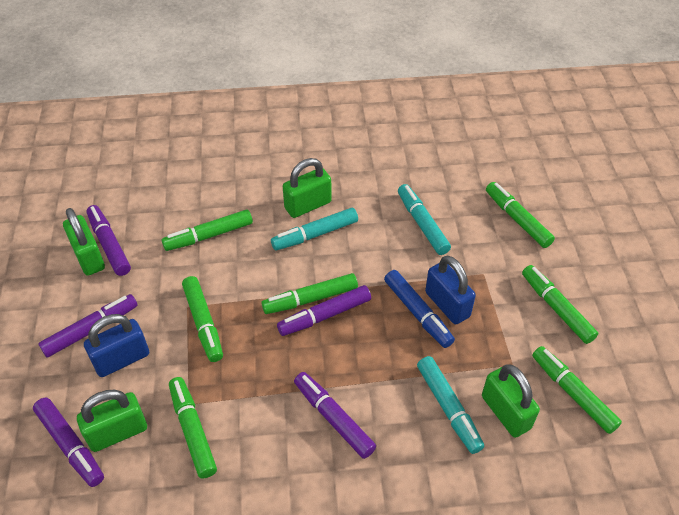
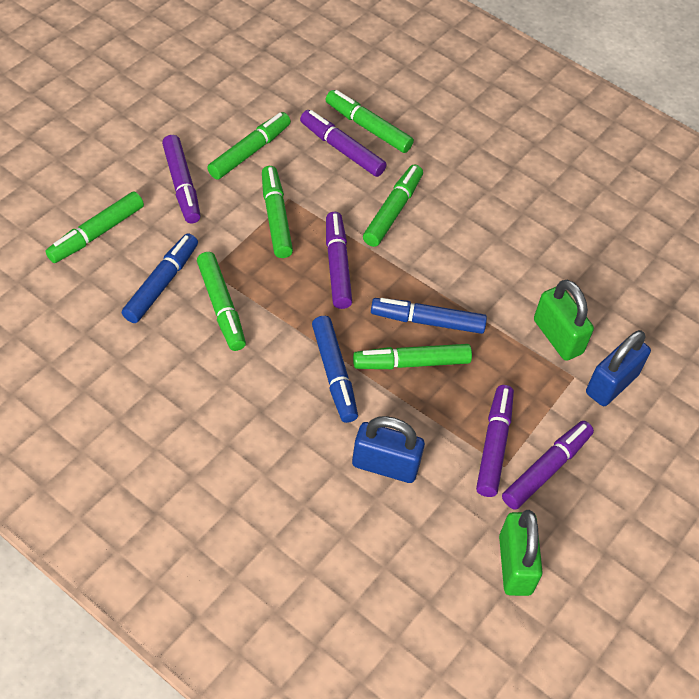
blue marker: [384,270,455,348] = 1 -> [122,233,198,323] [312,316,358,423] [371,298,487,334] = 3
green padlock: [63,208,105,276] [77,390,147,452] [283,158,332,218] [482,364,540,438] = 4 -> [499,510,543,596] [534,280,594,361] = 2
turquoise marker: [271,208,358,251] [398,184,451,255] [417,356,485,454] = 3 -> none = 0

